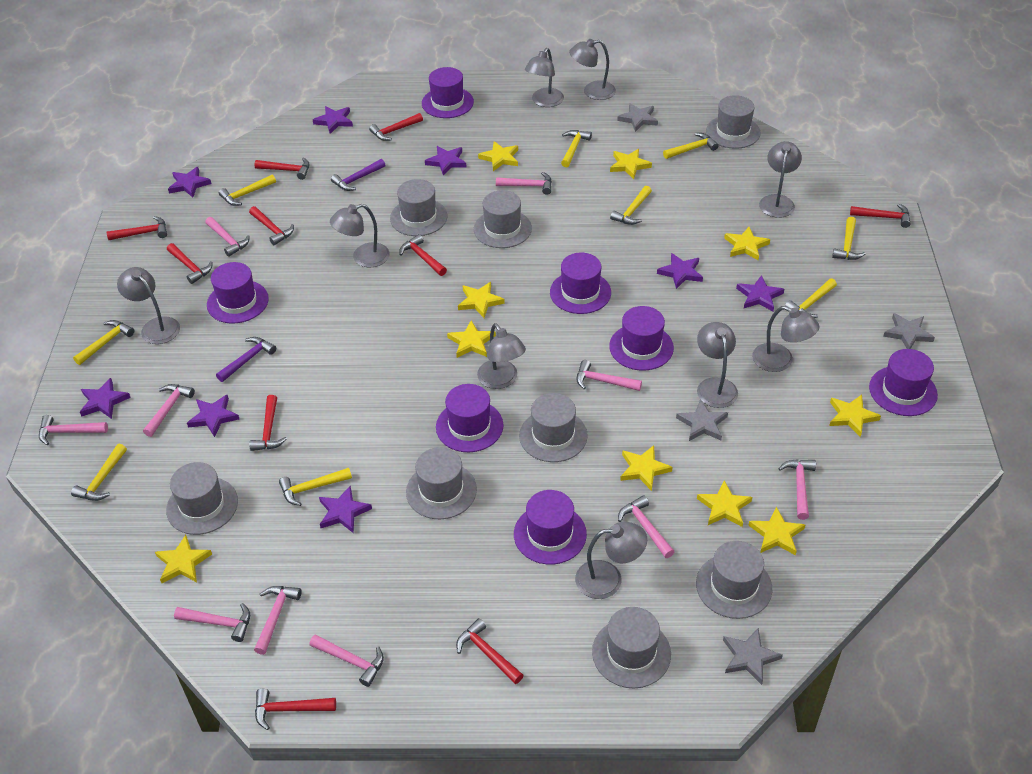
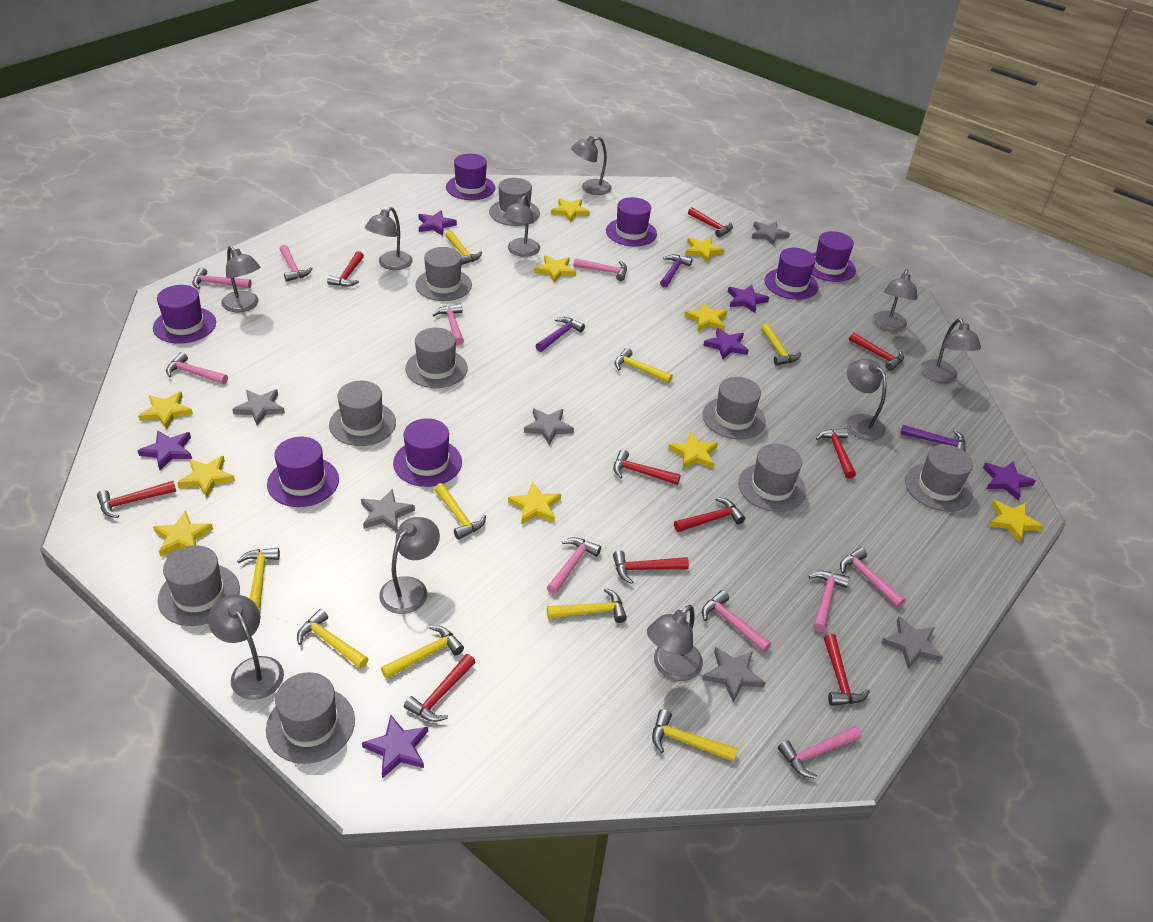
grey hat: [166,462,238,535] [390,179,448,236] [406,447,477,519] [474,190,532,248] [519,393,588,462] [592,607,671,688] [696,541,772,619] [706,95,761,149] = 8 -> [158,545,240,626] [266,672,355,764] [329,381,396,446] [405,328,468,388] [415,247,472,301] [489,178,540,226] [702,377,766,440] [738,444,806,512] [905,444,973,512] = 9
grey lamp: [117,267,180,344] [330,204,390,267] [477,323,526,389] [525,48,564,107] [569,39,616,100] [575,522,647,599] [697,322,738,408] [752,306,819,372] [759,141,802,218] = 9 -> [208,594,284,700] [221,246,260,312] [365,207,413,270] [379,517,440,614] [503,195,540,257] [571,136,612,195] [647,605,703,681] [847,359,886,440] [872,269,918,332] [921,318,981,383] = 10
grey star: [617,103,658,132] [676,399,728,441] [723,628,783,685] [883,313,935,349] = 4 -> [232,389,285,426] [361,489,415,532] [524,409,574,445] [702,647,766,702] [752,221,790,246] [881,616,943,669] = 6
purple hammer: [216,337,276,382] [331,159,385,191] = 2 -> [536,317,585,352] [660,254,692,287] [900,425,966,451] = 3
purple star: [80,378,131,419] [168,167,211,198] [187,395,239,437] [313,106,353,134] [319,486,372,533] [425,146,467,176] [657,253,703,289] [736,275,784,311] = 8 -> [137,430,192,470] [362,715,428,779] [418,210,457,236] [703,328,748,359] [728,284,769,313] [983,461,1035,500] = 6

